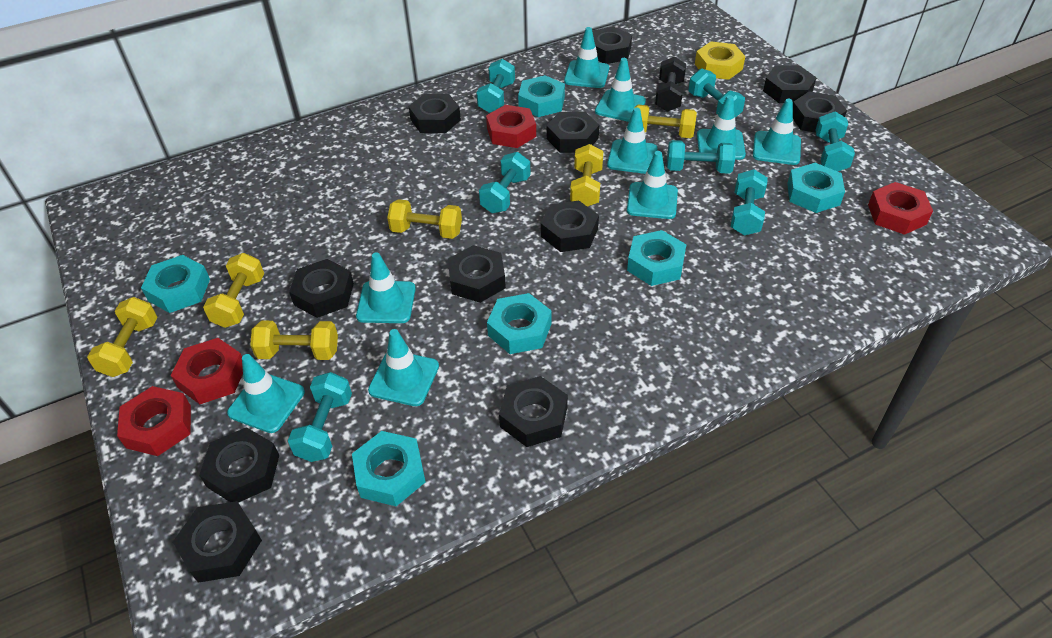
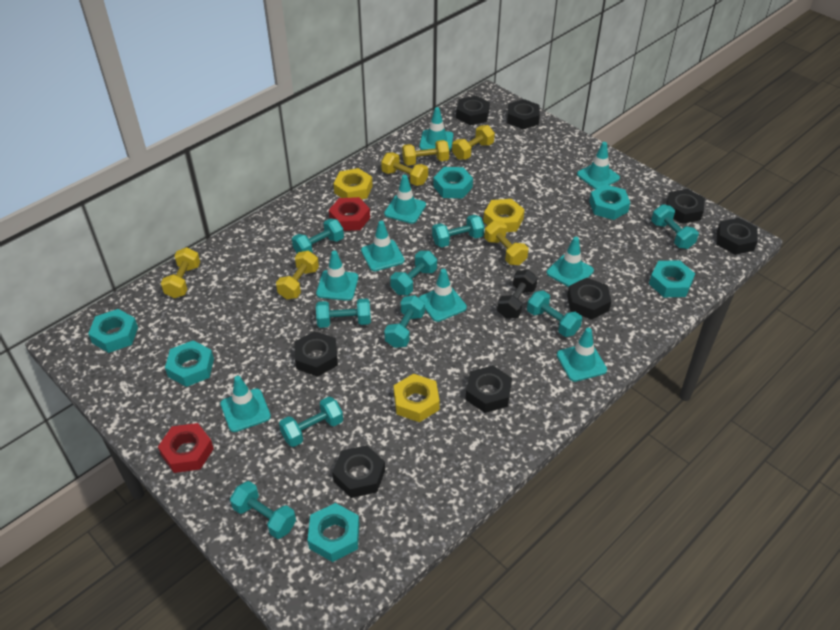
black nut: [173,501,262,583] [199,427,279,503] [289,259,354,318] [409,94,461,133] [448,245,506,303] [499,376,568,447] [541,200,599,252] [546,111,599,153] [592,27,632,64] [763,65,817,104] [793,91,847,133] = 11 -> [295,331,338,377] [332,445,385,498] [456,96,490,125] [465,365,512,413] [507,99,540,129] [567,278,611,320] [666,189,705,224] [717,218,758,255] = 8
red nut: [117,386,191,456] [170,338,243,404] [486,105,536,148] [868,182,933,235] = 4 -> [158,423,214,473] [329,197,370,231] = 2
turquoise dumbbell: [288,372,352,462] [477,59,515,113] [479,152,531,213] [667,140,736,174] [688,68,745,118] [731,169,768,236] [816,111,855,171] = 7 -> [230,481,296,539] [279,396,343,447] [292,218,344,253] [316,298,371,328] [384,295,425,348] [390,251,437,295] [432,215,484,247] [527,291,582,337] [651,204,699,249] = 9
yellow nut: [695,42,745,80] = 1 -> [334,168,373,200] [394,374,440,422] [483,199,525,232] = 3

